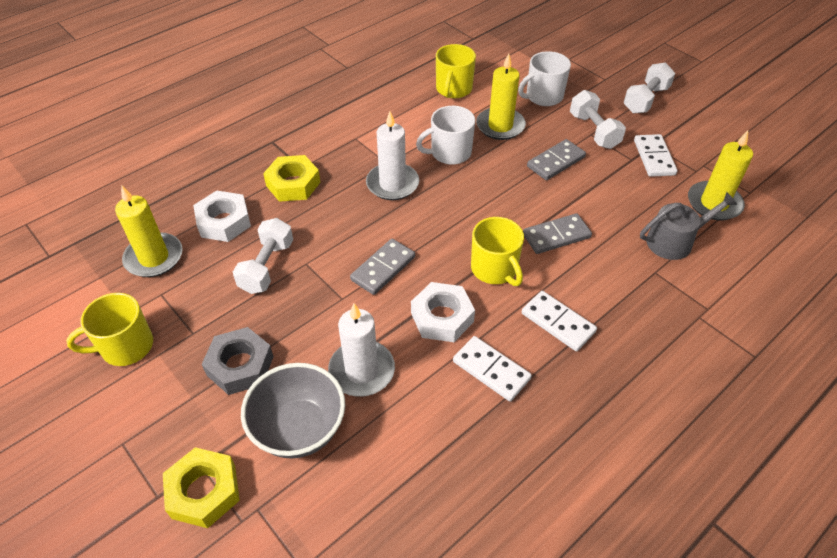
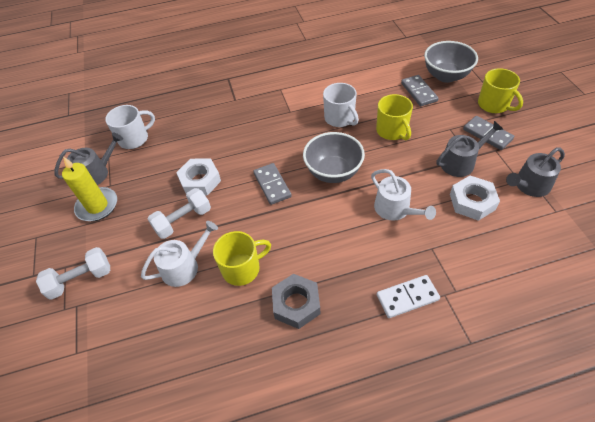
grey bowl: [241,363,345,459] = 1 -> [303,132,365,183] [424,41,478,83] = 2
grey watering can: [640,192,738,260] = 1 -> [54,133,123,185] [437,121,503,177] [506,148,565,197] = 3
white candle: [328,303,395,397] [366,111,419,200] = 2 -> none = 0
white domino: [453,336,532,402] [522,291,597,351] [634,134,678,177] = 3 -> [377,275,440,318] = 1
white dumbbell: [233,218,293,294] [570,90,626,149] [624,63,675,113] = 3 -> [36,247,110,300] [148,188,211,239] = 2
white watering can: none = 0 -> [141,221,218,287] [371,169,436,221] = 2
yellow candle: [115,185,182,277] [476,53,526,140] [688,130,753,221] = 3 -> [62,157,117,221] = 1
yellow nut: [163,447,240,528] [263,155,320,202] = 2 -> none = 0

